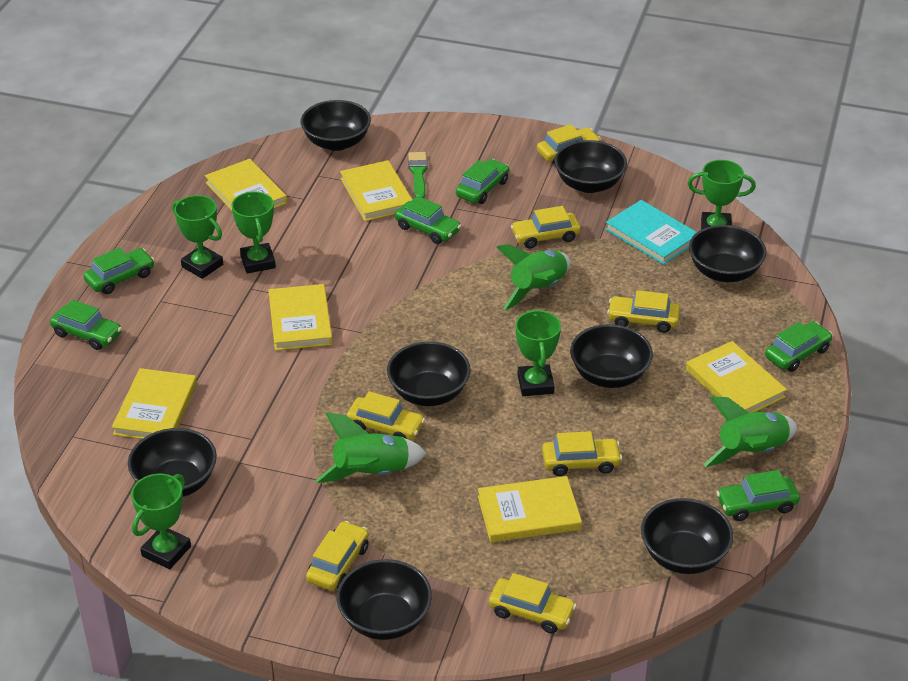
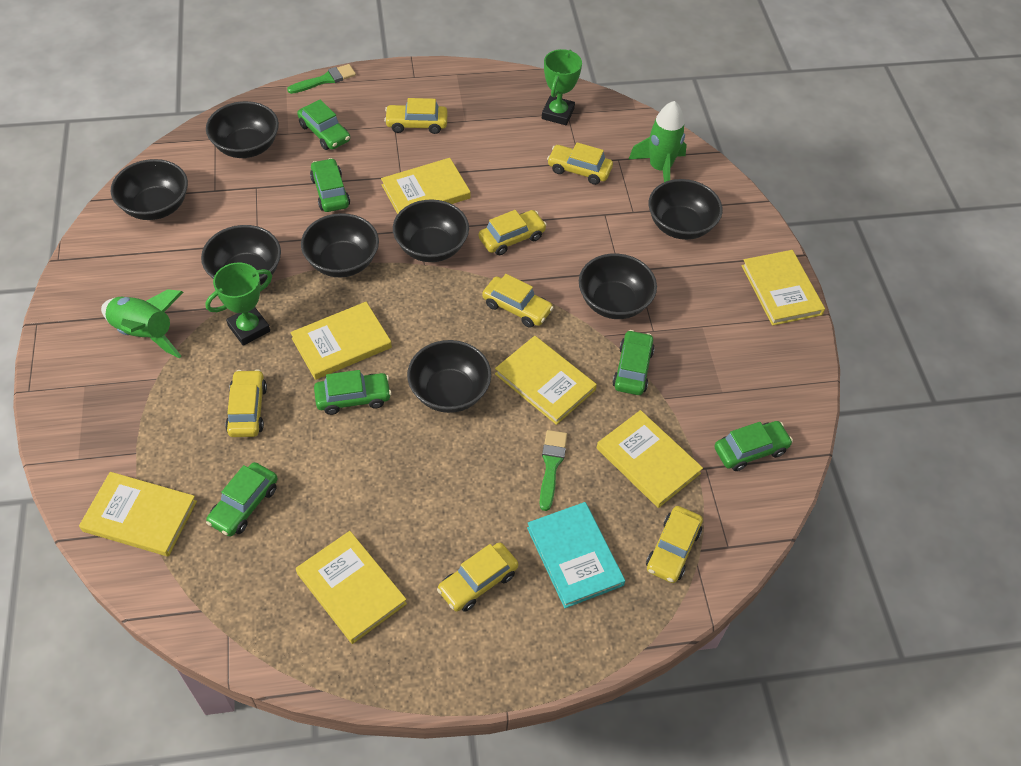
green brush: [408,152,428,198] = 1 -> [287,64,356,94] [540,430,567,511] = 2
green rocket: [316,413,427,483] [497,244,571,310] [704,396,797,467] = 3 -> [101,289,183,358] [628,101,687,182] = 2
green trophy: [131,474,191,569] [172,195,223,279] [231,192,276,273] [516,309,561,396] [688,160,756,230] = 5 -> [205,263,272,346] [542,49,582,125] = 2
yellow book: [112,368,197,439] [205,159,287,211] [268,284,333,351] [340,160,412,221] [478,476,582,542] [686,341,787,413] = 6 -> [79,472,197,557] [290,302,392,380] [296,531,407,644] [381,158,470,214] [495,336,597,425] [597,410,703,508] [742,250,825,326] = 7

